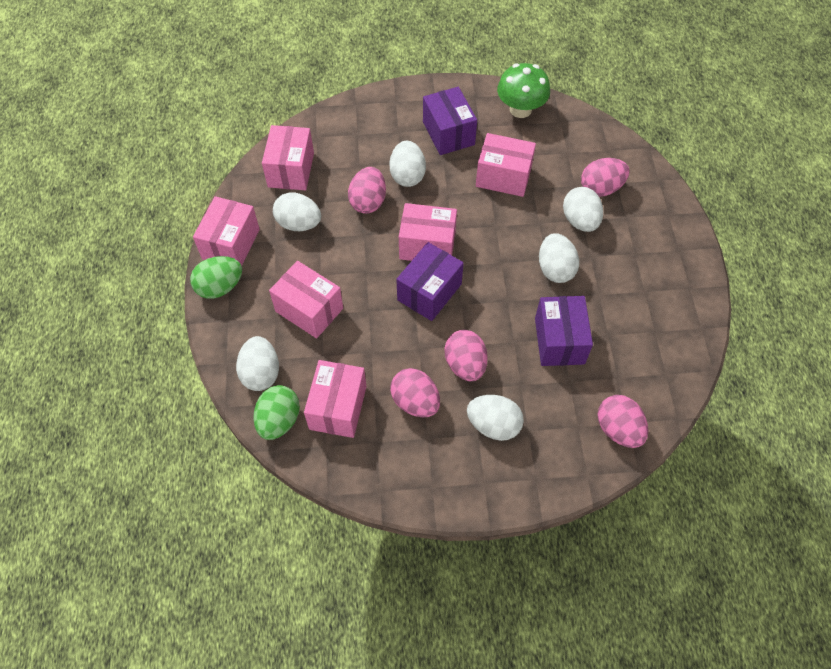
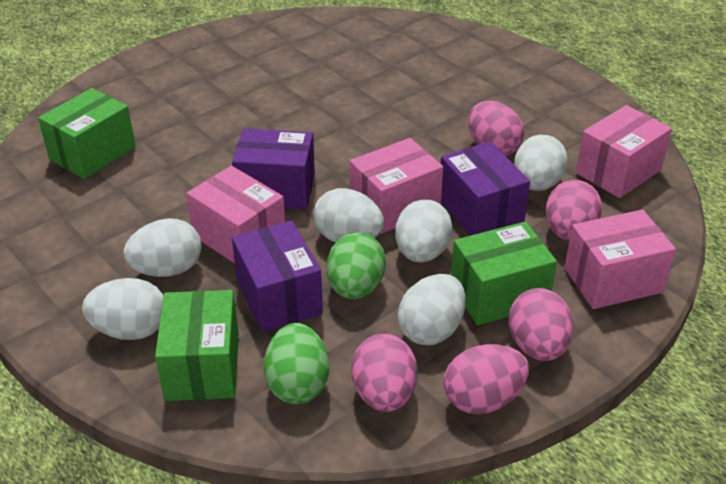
green box: none = 0 -> [38,88,136,179] [155,290,239,401] [451,222,557,325] = 3
green mushroom: [497,63,550,118] = 1 -> none = 0
pink box: [193,196,260,266] [262,125,314,190] [269,261,343,339] [304,360,367,438] [399,203,457,261] [476,133,536,197] = 6 -> [186,166,285,264] [350,138,443,234] [564,210,676,309] [576,105,672,198] = 4

